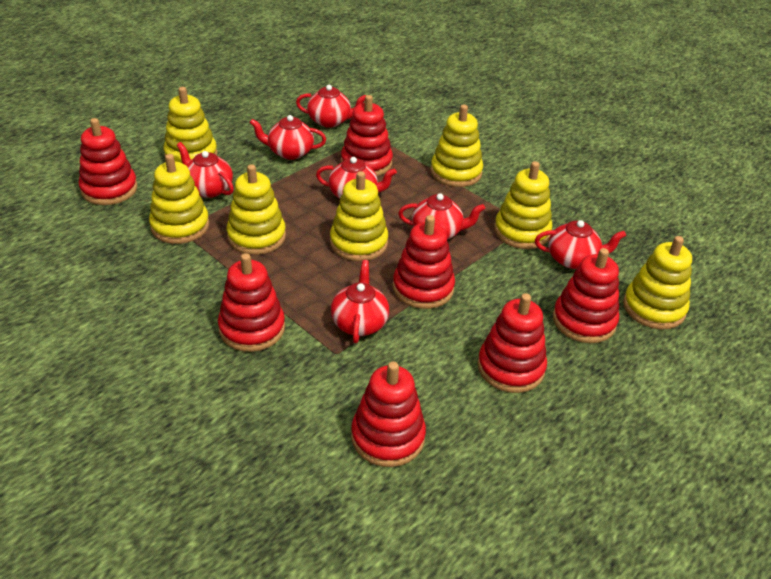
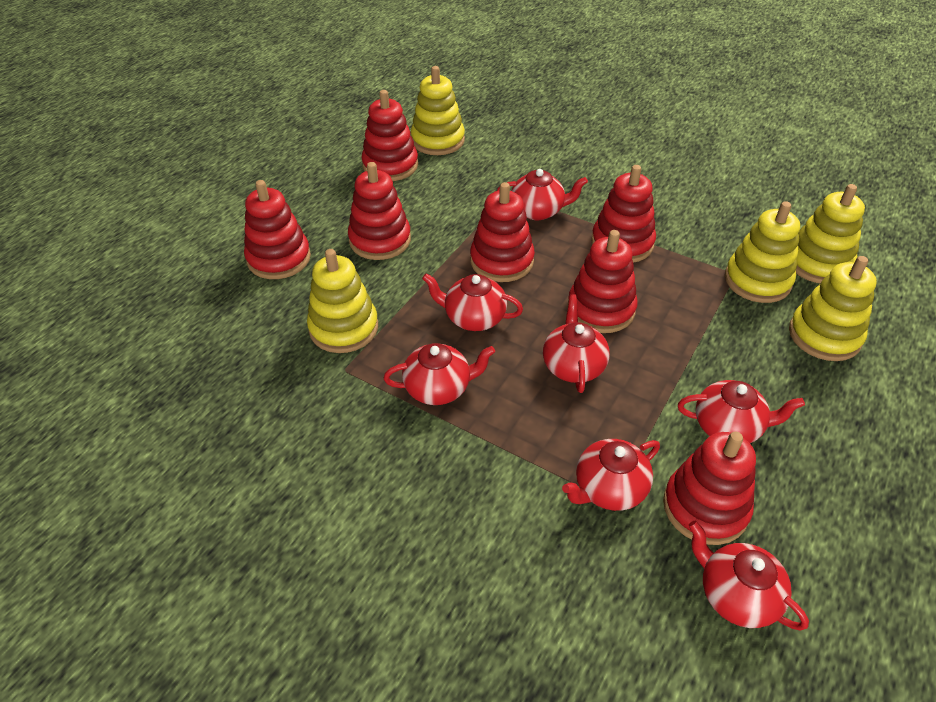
yellow stacking toy: [149,154,209,244] [163,87,217,163] [227,164,286,255] [330,171,388,261] [430,105,483,187] [494,161,552,249] [623,236,692,330] = 7 -> [307,249,378,353] [411,66,465,155] [725,201,800,303] [789,256,877,361] [796,184,865,283] = 5

